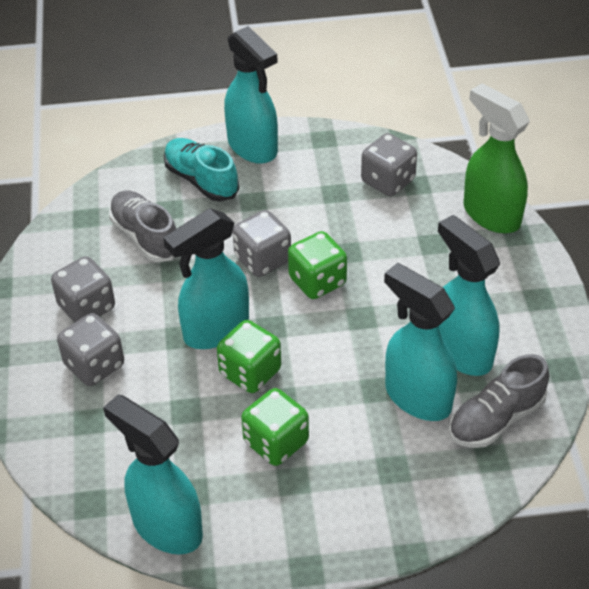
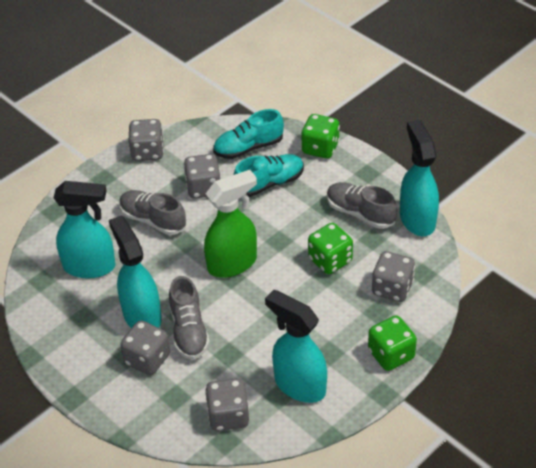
grey dice: [51,256,115,323] [57,313,124,386] [232,210,291,277] [361,133,417,196] = 4 -> [120,320,170,375] [129,119,164,161] [184,154,220,199] [205,378,249,431] [372,251,415,302] = 5
grey shoe: [109,190,176,262] [449,354,549,448] = 2 -> [120,190,186,235] [169,276,210,360] [327,182,397,229] = 3
turquoise shoe: [164,138,239,202] = 1 -> [213,109,284,159] [234,154,304,197] = 2
turquoise spray bottle: [103,394,203,554] [163,208,249,349] [224,26,278,164] [384,263,457,421] [438,215,500,376] = 5 -> [54,181,115,278] [109,216,162,328] [265,290,327,403] [400,120,439,237] = 4

